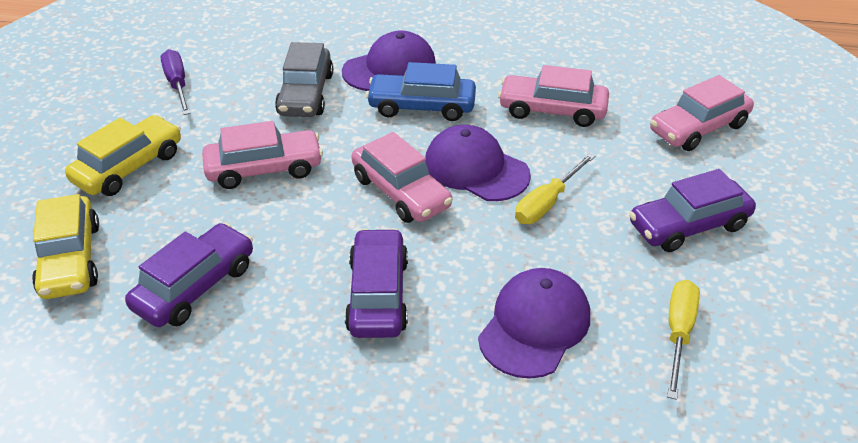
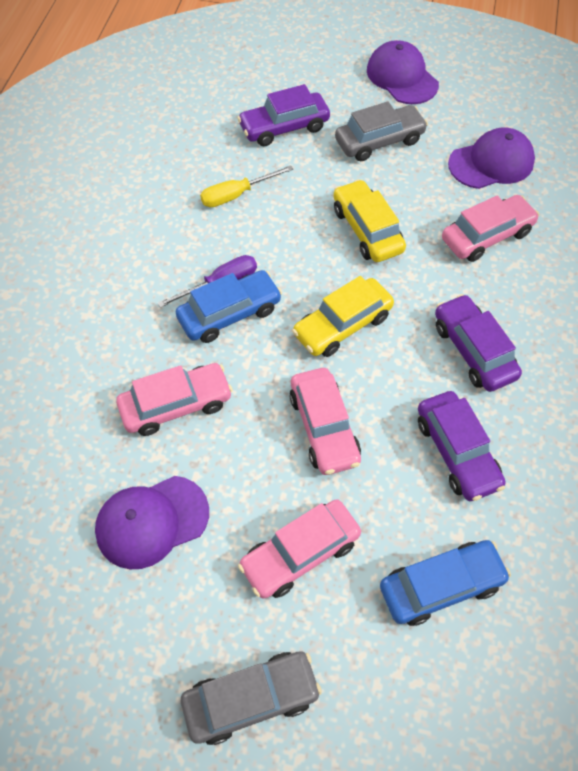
blue car: [366,62,476,121] = 1 -> [176,270,282,343] [380,540,511,626] = 2
grey car: [275,42,333,117] = 1 -> [181,652,322,745] [335,101,428,161] = 2
yellow screwdriver: [515,153,595,224] [667,280,700,400] = 2 -> [200,165,293,207] = 1

